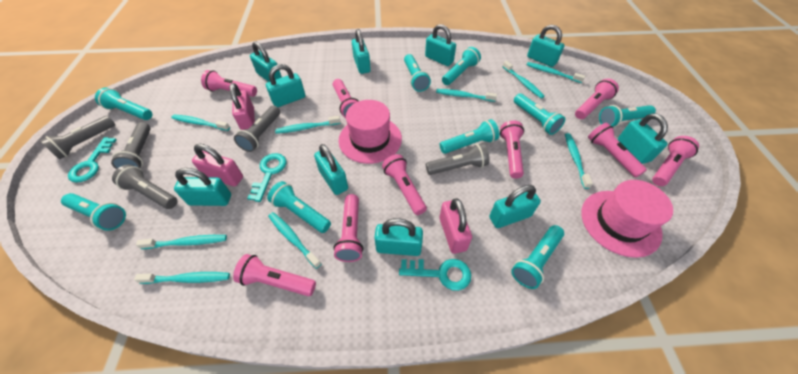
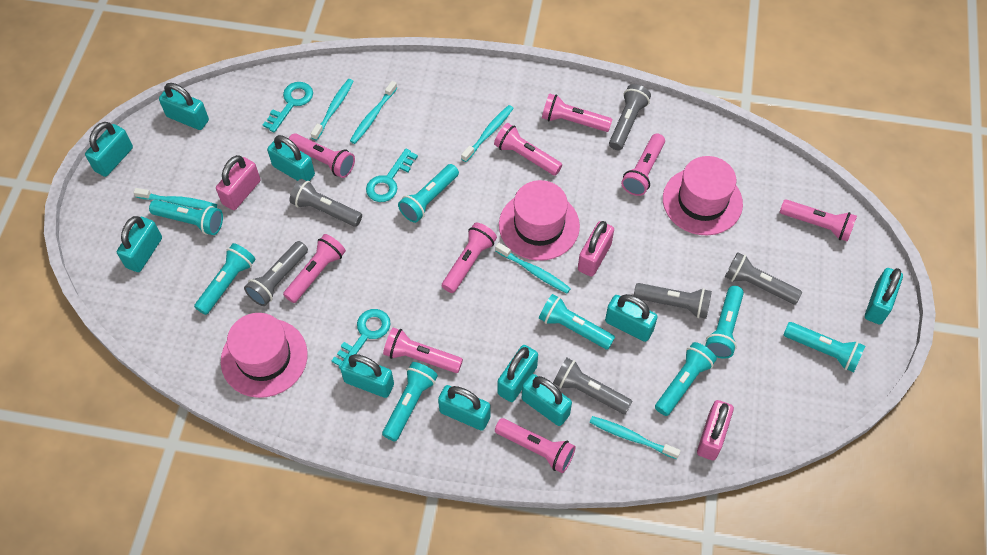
grey flashlight: [40,116,115,160] [111,122,151,169] [112,165,178,209] [234,105,280,152] [426,143,490,175] = 5 -> [244,241,308,306] [289,179,362,227] [553,358,632,414] [609,84,651,150] [634,283,712,319] [725,252,802,305] = 6
pink hat: [338,100,402,164] [581,180,673,258] = 2 -> [221,313,308,398] [499,180,580,261] [663,156,743,236] = 3
turquoise flashlight: [61,193,126,231] [95,87,152,120] [267,181,331,233] [404,54,431,92] [440,119,499,154] [442,47,481,85] [511,225,564,289] [514,94,565,135] [599,105,656,128] = 9 -> [149,200,223,235] [194,243,256,315] [382,362,438,441] [398,164,459,223] [539,294,615,350] [655,342,717,416] [705,286,744,359] [784,322,865,372] = 8
turquoise toothbrush: [134,272,230,284] [136,235,227,249] [171,115,230,131] [268,212,321,269] [275,116,341,134] [436,89,497,102] [502,61,544,98] [527,62,585,83] [565,133,593,189] = 9 -> [133,188,217,209] [311,79,354,140] [350,81,397,144] [461,105,514,162] [495,243,571,293] [589,416,681,459] = 6

